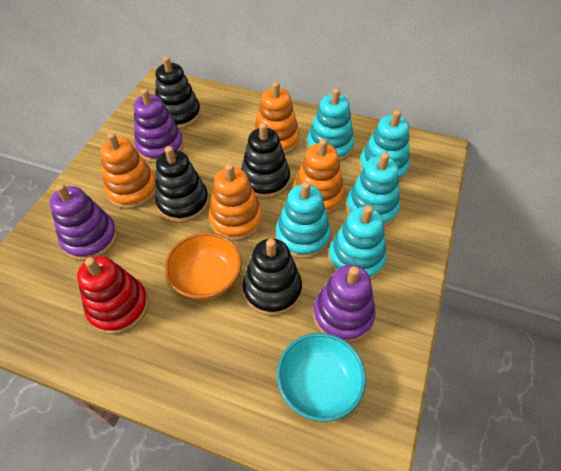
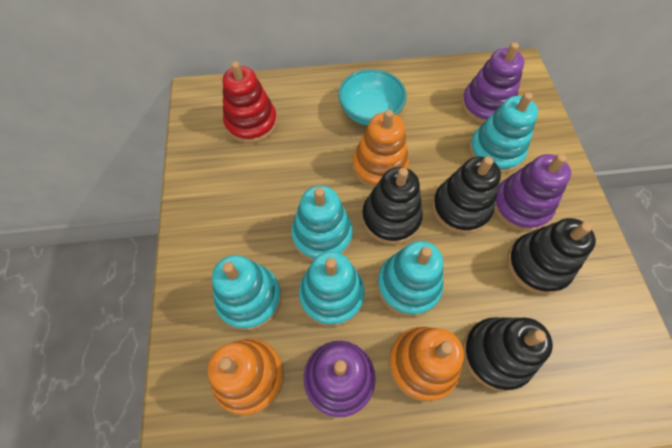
orange bowl: [164,232,242,300] = 1 -> none = 0
orange stacking toy: [100,133,156,209] [209,164,263,241] [253,82,300,154] [293,139,344,214] = 4 -> [208,339,284,415] [352,110,409,189] [389,327,464,402] = 3

